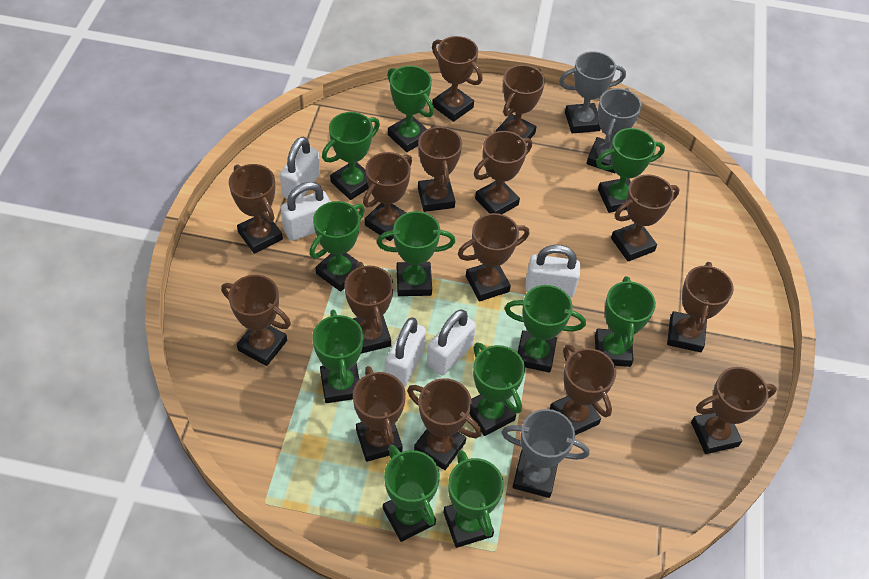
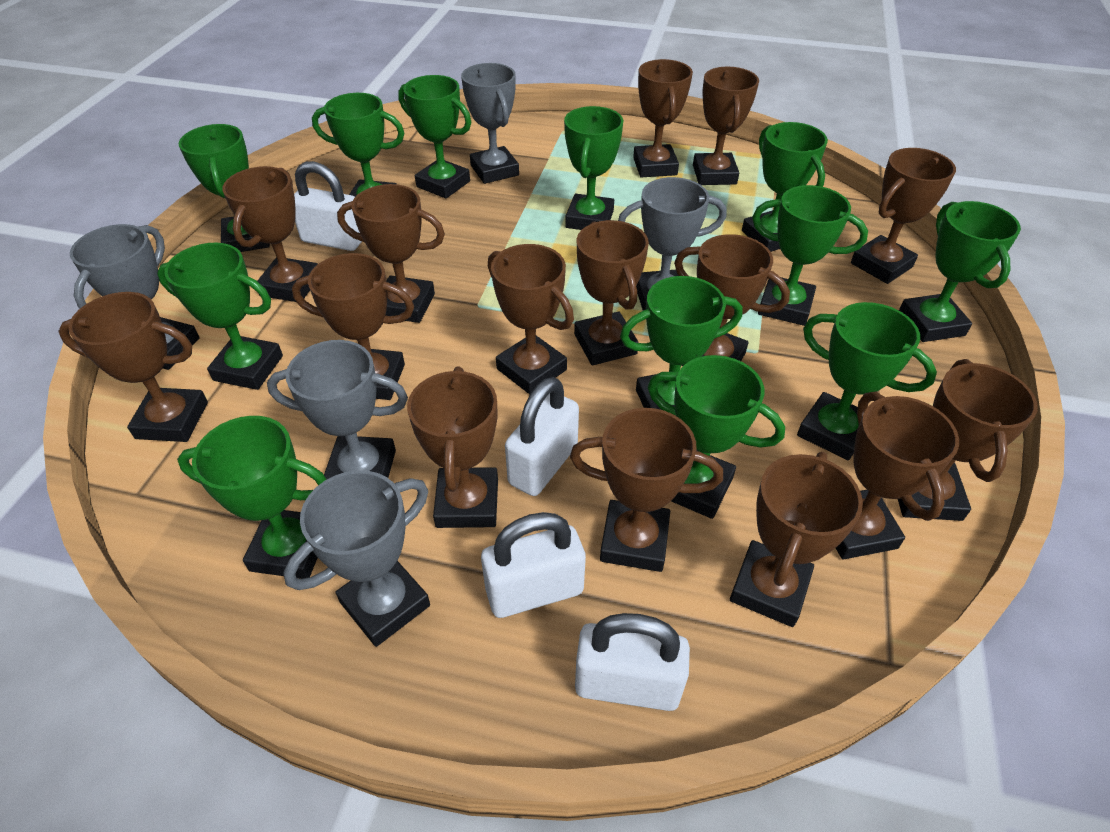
green trophy: [309,201,365,292] [312,309,364,403] [322,112,380,200] [377,211,455,296] [383,445,440,542] [387,66,434,152] [443,450,504,548] [469,342,525,436] [504,285,586,373] [595,276,656,367] [596,128,665,213] = 11 -> [157,243,283,390] [177,416,327,579] [179,124,270,252] [312,93,404,197] [398,75,471,199] [564,106,623,230] [620,276,743,410] [648,355,785,519] [742,122,828,252] [752,185,868,326] [797,302,937,460] [899,201,1021,342] = 12
grey trophy: [501,409,589,498] [559,51,626,133] [587,88,642,173] = 3 -> [70,224,199,370] [267,340,408,479] [283,470,430,647] [461,63,519,184] [618,177,726,310] = 5
white padlock: [280,137,320,199] [280,182,331,241] [386,317,426,387] [427,309,476,376] [525,245,580,298] = 5 -> [294,161,362,251] [481,512,586,618] [505,377,579,496] [575,613,690,711] = 4

